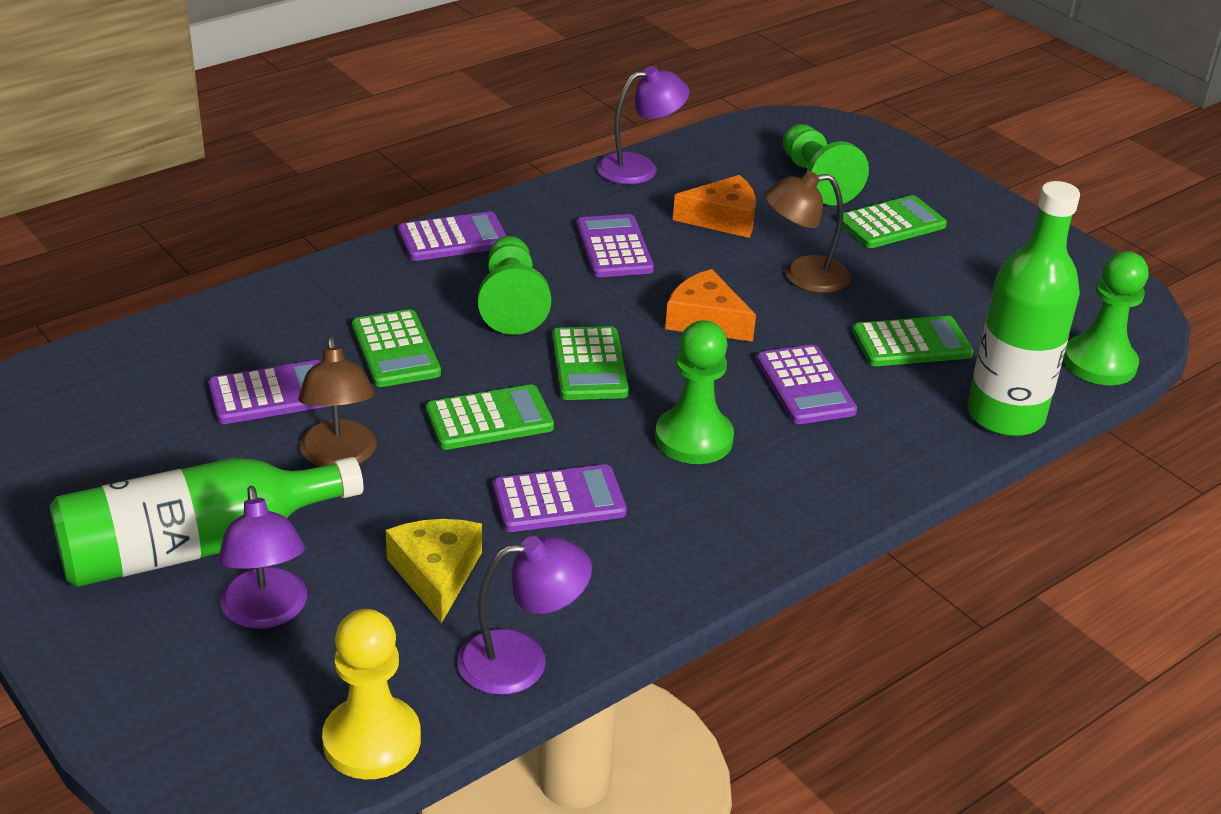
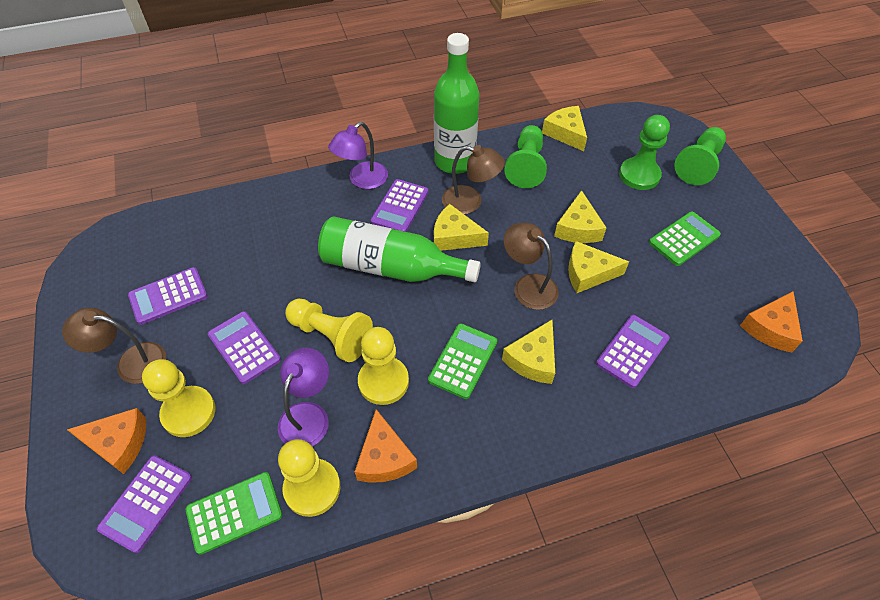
brown lamp: [298,337,377,467] [765,171,851,293] = 2 -> [62,308,167,384] [442,145,505,214] [504,223,559,310] = 3
green calculator: [352,309,441,387] [426,384,554,450] [552,326,629,400] [842,195,947,248] [852,316,973,366] = 5 -> [185,472,282,555] [428,324,497,399] [649,212,721,266] = 3
green pawn: [478,236,551,335] [655,321,734,464] [783,124,869,205] [1063,251,1149,385] = 4 -> [504,125,547,188] [619,115,670,190] [674,127,726,185] = 3
orange cheese: [665,269,756,342] [673,175,756,238] = 2 -> [67,408,146,474] [355,409,417,483] [740,291,803,352] = 3
purple lamp: [218,486,307,629] [458,536,592,695] [597,66,690,185] = 3 -> [278,348,329,446] [328,122,388,189] = 2
yellow cheese: [386,519,482,624] = 1 -> [434,204,489,251] [502,320,555,384] [542,106,587,151] [554,190,606,243] [568,241,629,293] = 5
yellow pawn: [322,609,421,779] = 1 -> [142,359,216,437] [278,439,340,517] [285,299,373,362] [358,327,409,405] = 4

